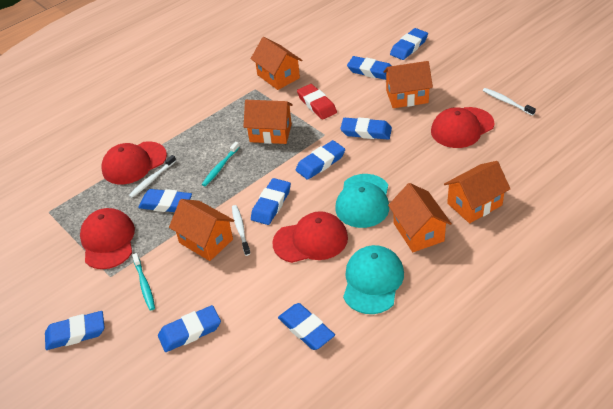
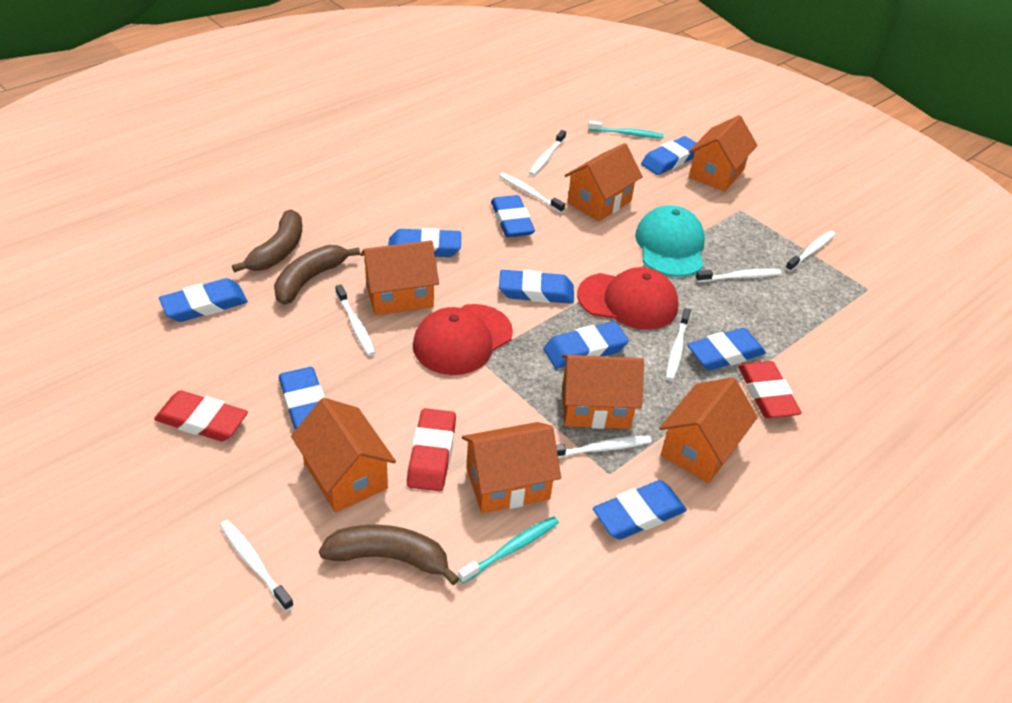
brown banana: none = 0 -> [232,210,302,272] [274,245,360,305] [319,525,460,585] = 3
orange house: [169,199,235,261] [243,100,293,144] [251,37,302,90] [383,61,433,108] [388,183,452,252] [444,161,510,223] = 6 -> [291,398,396,513] [360,240,439,316] [462,422,561,513] [562,355,644,429] [564,143,643,221] [659,377,758,483] [688,115,758,192] = 7
red cap: [80,208,135,269] [101,141,167,185] [272,211,348,263] [431,107,494,148] = 4 -> [413,304,513,375] [577,267,679,330] = 2
red eraser: [297,84,337,120] = 1 -> [154,390,248,441] [407,408,456,491] [738,361,802,418] = 3
turquoise cap: [335,174,389,228] [343,245,404,314] = 2 -> [635,206,705,277] = 1
white toothbrush: [129,155,176,198] [232,205,250,256] [483,88,536,116] = 3 -> [220,520,294,611] [335,284,376,356] [499,173,565,213] [529,130,566,176] [556,436,652,459] [666,308,691,381] [695,269,782,282] [785,231,835,272] = 8

